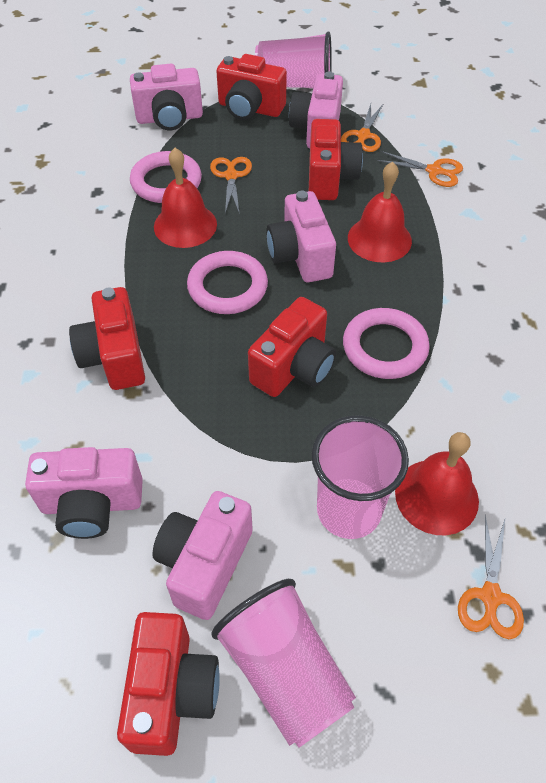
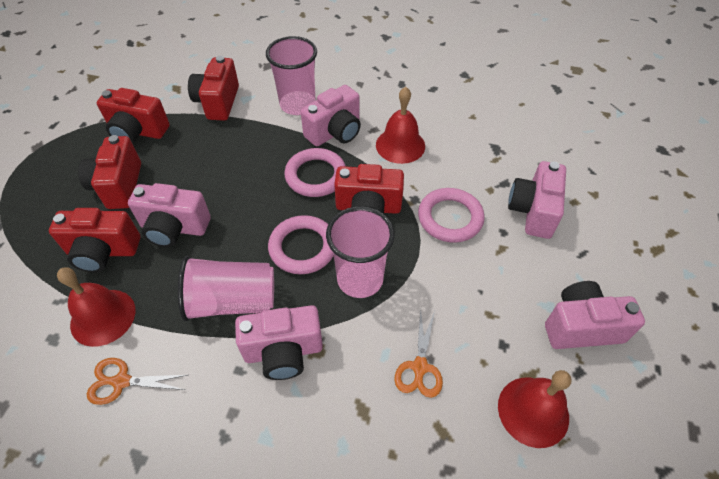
orange scissors: [210,157,252,215] [341,104,383,152] [377,151,463,187] [458,515,524,639] = 4 -> [87,358,187,405] [394,308,443,398] = 2

